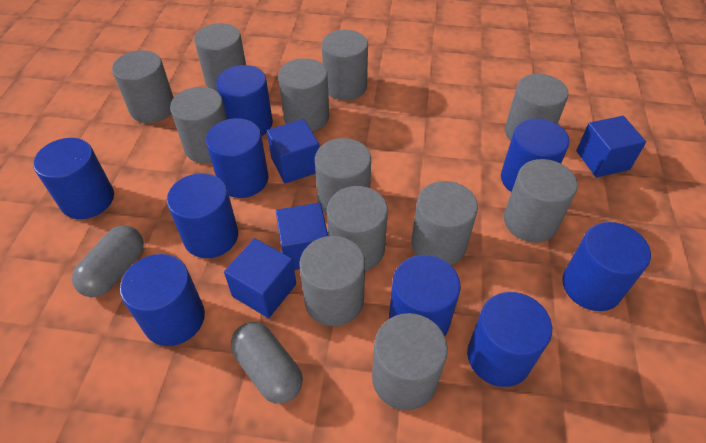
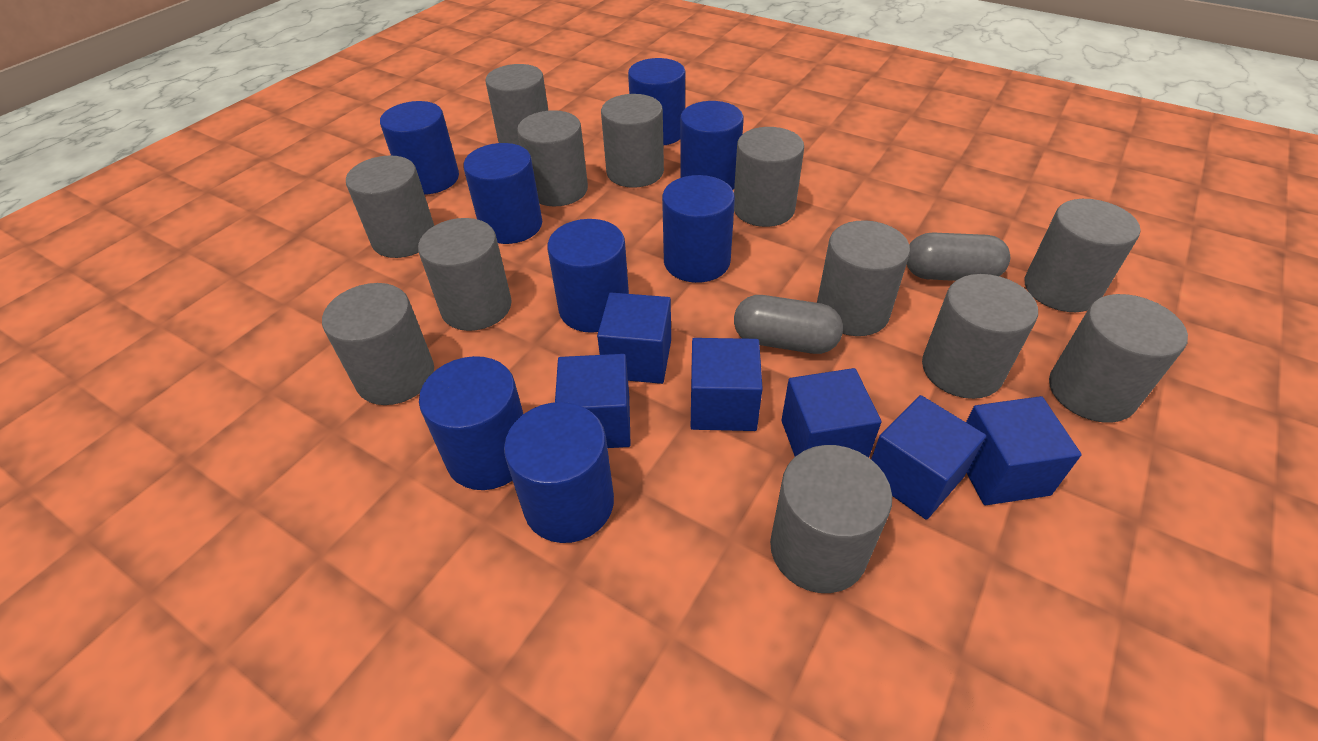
blue cube: [224,238,296,318] [267,119,319,184] [276,203,328,270] [576,116,646,177] = 4 -> [555,354,631,448] [597,293,671,384] [691,338,763,431] [781,368,881,457] [871,395,986,520] [966,396,1082,505] = 6
blue cylinder: [33,138,114,219] [120,254,205,346] [167,173,238,258] [206,118,268,198] [216,65,273,136] [389,255,461,336] [467,292,552,387] [501,118,570,192] [562,222,651,311] = 9 -> [380,101,459,195] [419,356,523,490] [463,143,542,244] [504,402,614,543] [547,219,629,333] [628,58,685,146] [662,175,735,283] [680,101,744,190] = 8

